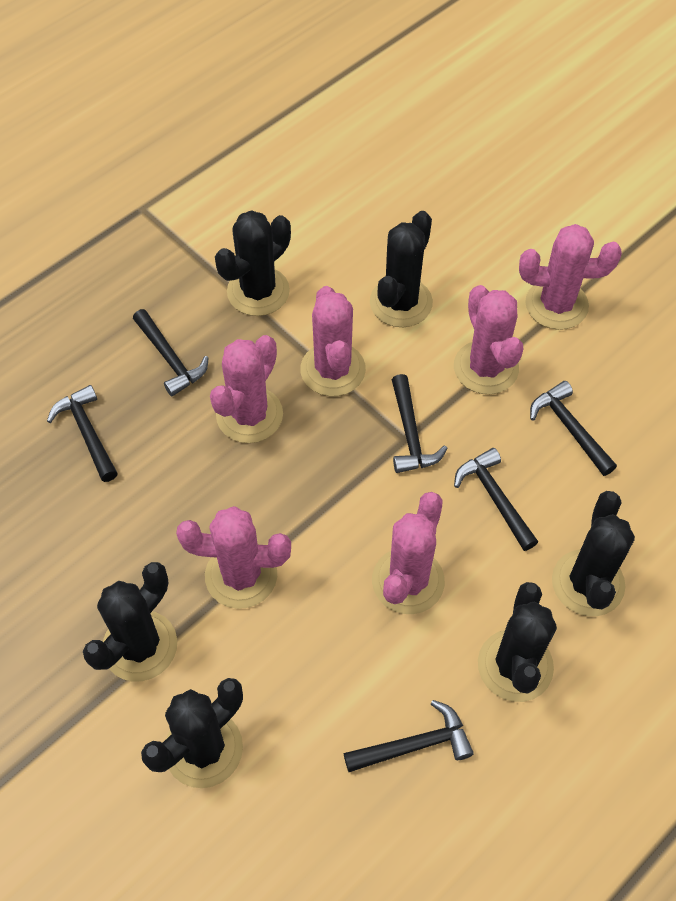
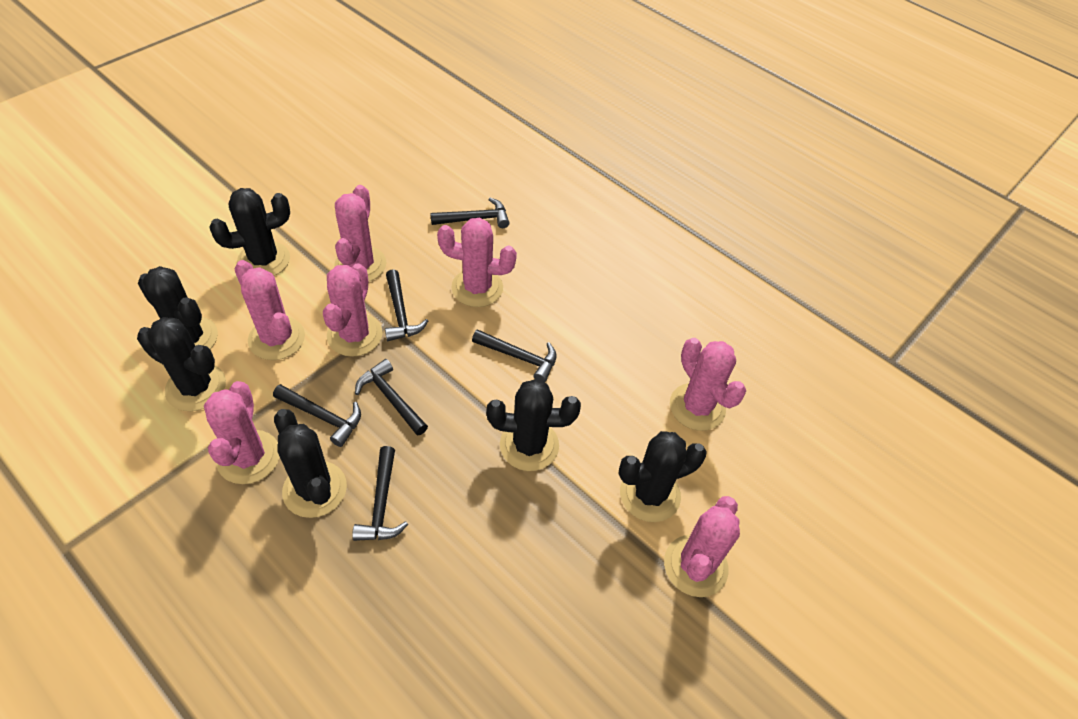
pink cactus: [176,506,291,609] [210,335,283,443] [300,286,366,396] [372,492,445,614] [454,285,523,394] [519,224,622,330] = 6 -> [204,381,280,484] [234,260,305,360] [323,263,383,357] [334,185,386,282] [437,218,517,307] [664,496,740,597] [670,338,746,431] = 7

